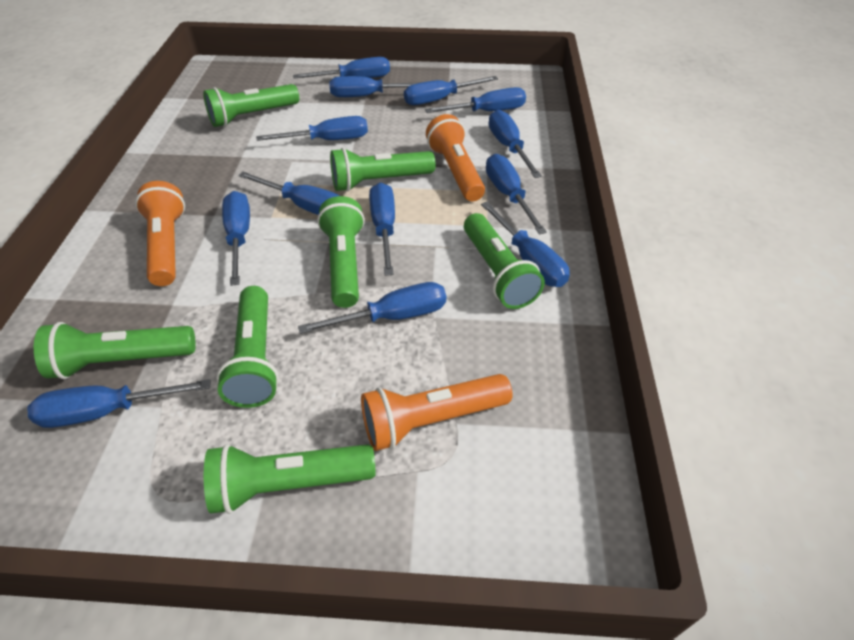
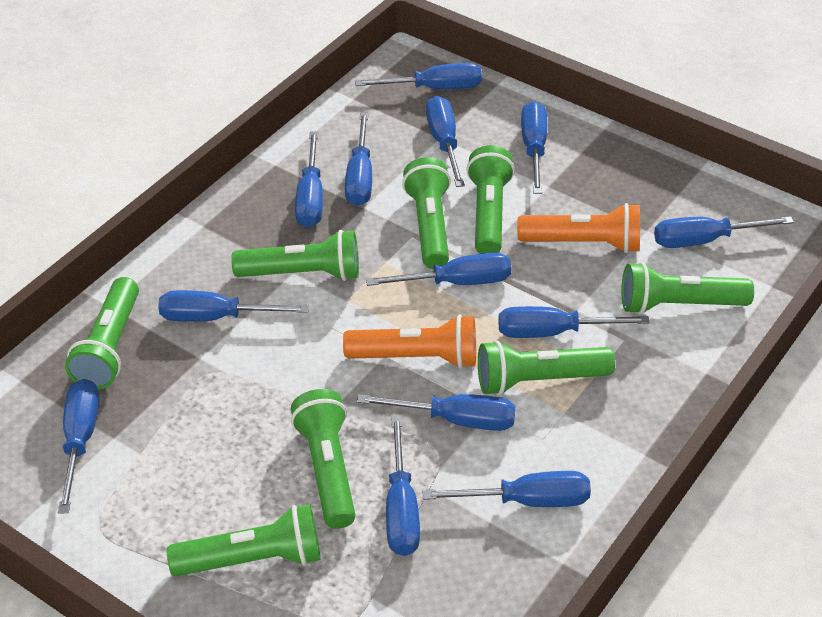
green flashlight: [34,322,196,379] [203,84,299,127] [204,444,376,514] [216,286,279,408] [317,196,365,308] [330,148,436,192] [464,213,545,309] = 7 -> [65,277,139,389] [167,504,321,576] [231,230,359,281] [291,389,356,529] [402,157,451,269] [466,145,515,254] [478,340,615,396] [621,262,754,314] = 8
orange flashlight: [135,181,185,286] [361,374,513,451] [426,114,485,201] = 3 -> [343,314,476,369] [517,203,640,253] = 2

